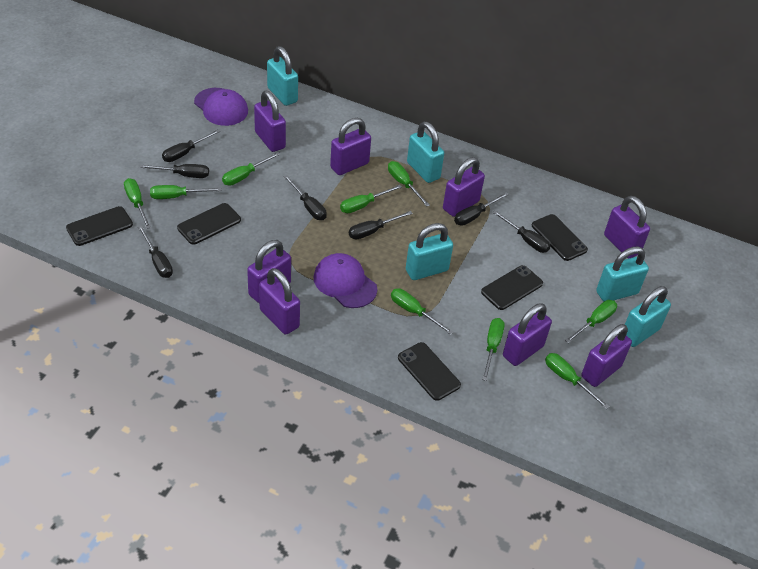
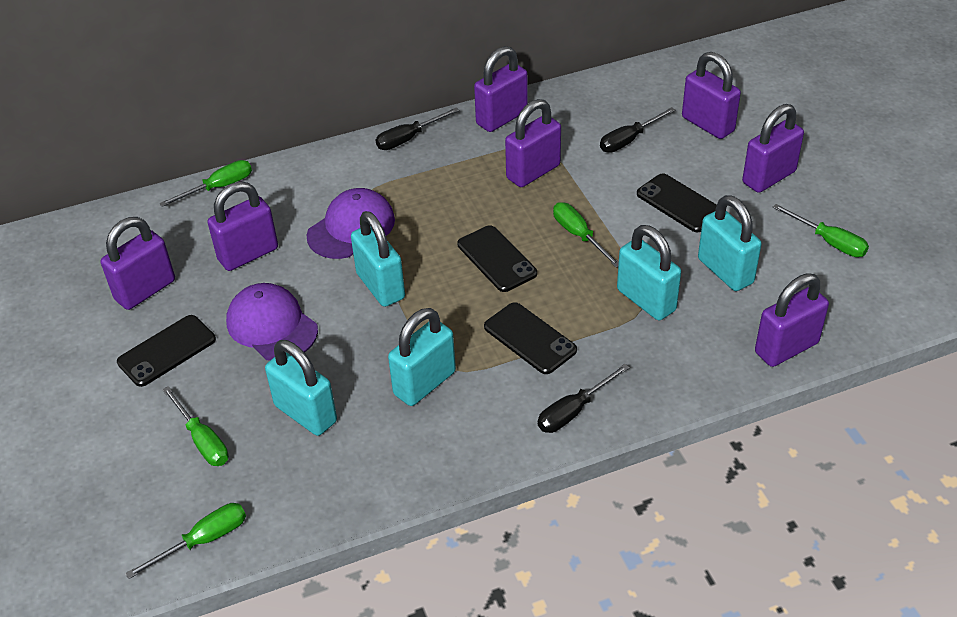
black phone: [66,206,133,246] [177,203,241,245] [398,342,461,401] [481,265,543,310] [532,214,588,261] = 5 -> [117,315,216,387] [457,225,537,292] [484,302,577,374] [637,173,717,233] = 4
black screwdriver: [138,225,173,278] [139,164,209,178] [162,130,220,162] [284,175,327,220] [349,211,413,239] [454,193,509,225] [492,210,550,253] = 7 -> [376,108,459,150] [538,364,630,433] [600,107,676,153] = 3
green screwdriver: [124,178,151,229] [150,185,222,199] [222,152,280,186] [340,185,402,213] [388,161,430,207] [391,288,454,335] [482,318,505,381] [545,353,609,409] [565,300,617,343] = 9 -> [125,503,246,579] [160,160,252,207] [162,386,229,466] [553,202,619,268] [773,204,869,257] = 5
purple padlock: [247,240,291,303] [254,91,286,152] [259,268,300,335] [330,118,371,175] [443,157,485,217] [503,303,552,366] [581,324,632,387] [604,196,650,259] = 8 -> [101,217,175,310] [207,182,278,271] [474,46,528,132] [505,99,561,187] [682,52,741,139] [742,104,804,193] [755,273,829,367] = 7

